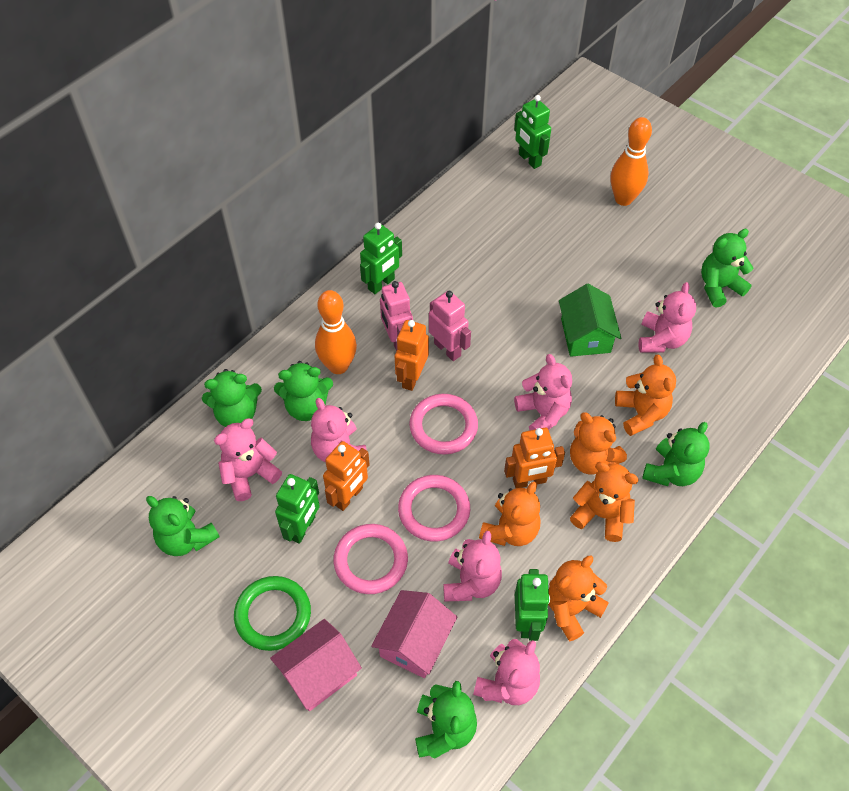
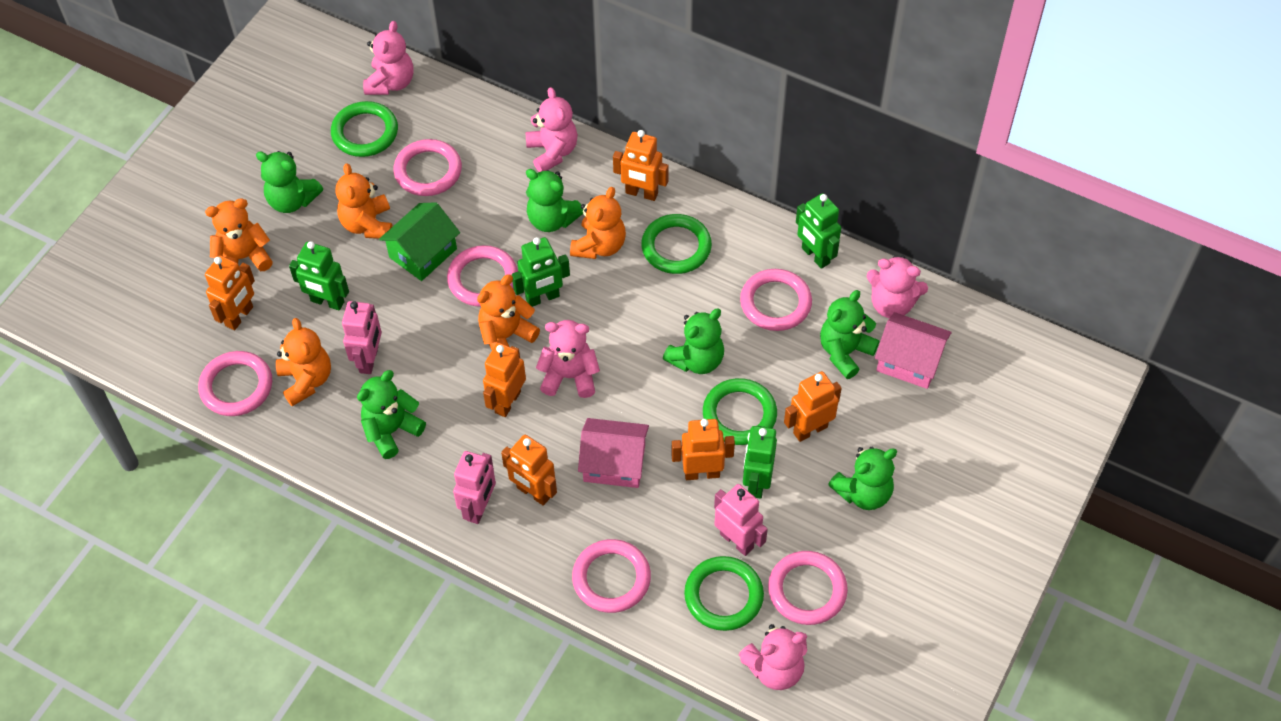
green ring: [234,576,311,651] = 1 -> [331,101,398,157] [641,214,712,274] [684,556,764,631] [703,378,777,445] = 4
orange bowling pin: [315,290,357,374] [611,117,652,206] = 2 -> none = 0
orange robot: [323,441,370,511] [395,320,429,391] [504,428,565,488] = 3 -> [205,255,255,330] [483,343,526,417] [501,435,557,506] [613,130,669,201] [672,419,735,480] [784,371,842,442] = 6
pink ring: [333,524,408,594] [398,475,470,541] [409,394,478,455] = 3 -> [198,351,272,416] [393,139,462,196] [447,245,518,307] [572,539,651,613] [740,269,812,331] [768,551,848,625] = 6
pink robot: [380,281,413,351] [429,291,471,361] = 2 -> [342,301,382,374] [453,451,496,524] [714,484,768,556] = 3
pink teddy bear: [214,418,282,501] [311,398,366,462] [443,531,502,602] [473,639,540,705] [514,354,572,430] [639,282,696,353] = 6 -> [363,21,414,95] [525,87,578,172] [536,320,600,398] [739,624,807,690] [866,256,928,318] = 5

